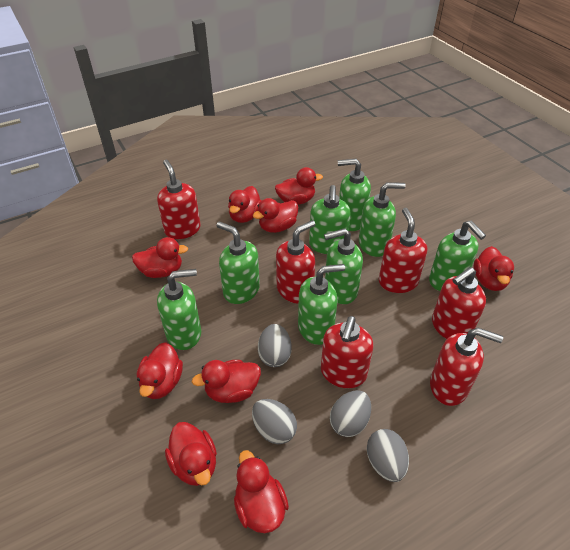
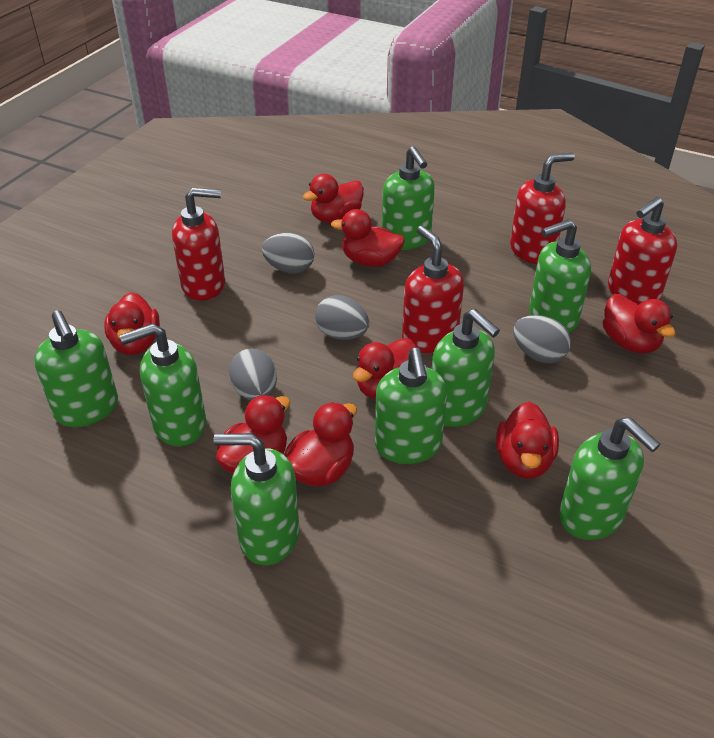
red duck: [132,237,188,278] [137,342,183,399] [165,422,217,486] [192,360,261,403] [228,186,262,223] [234,450,289,533] [253,198,298,233] [275,167,323,205] [473,246,514,291] = 9 -> [104,292,160,355] [216,395,290,474] [284,402,357,486] [303,174,364,223] [331,209,405,267] [353,338,417,399] [496,402,559,479] [603,294,676,354] = 8
red soap dispenser: [157,160,201,239] [276,220,315,304] [321,316,373,388] [379,208,427,293] [430,328,503,406] [432,267,486,339] = 6 -> [172,188,225,301] [402,226,464,353] [510,153,575,264] [608,197,677,305] = 4

